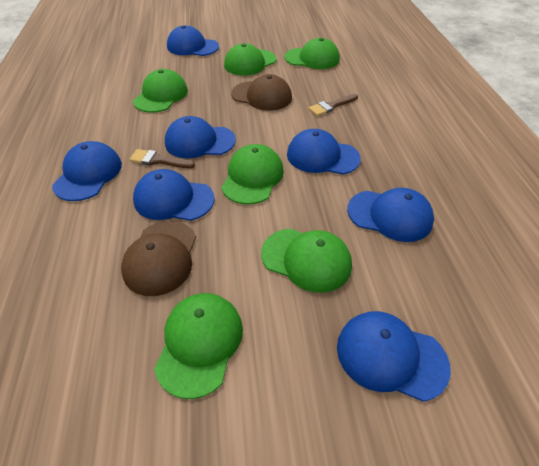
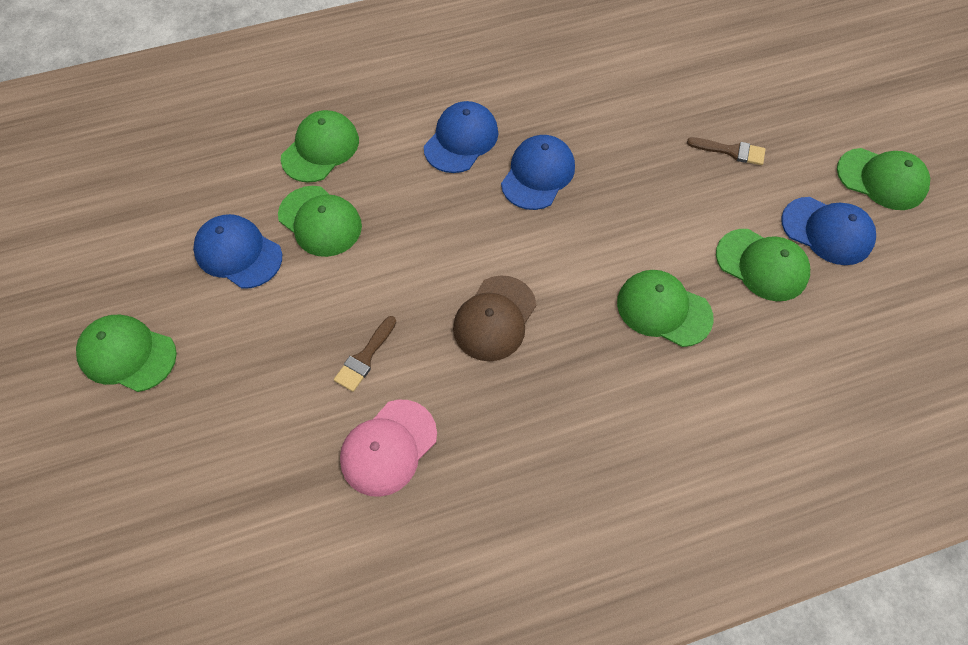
blue cap: [52,141,122,201] [133,169,215,221] [165,116,236,158] [167,25,219,56] [287,129,361,175] [337,311,451,402] [347,188,434,242] = 7 -> [193,214,282,289] [424,101,499,173] [501,135,575,210] [781,197,876,265] = 4
brown cap: [121,221,196,296] [231,74,292,111] = 2 -> [453,275,536,361] = 1
pink cap: none = 0 -> [340,400,437,497] = 1

